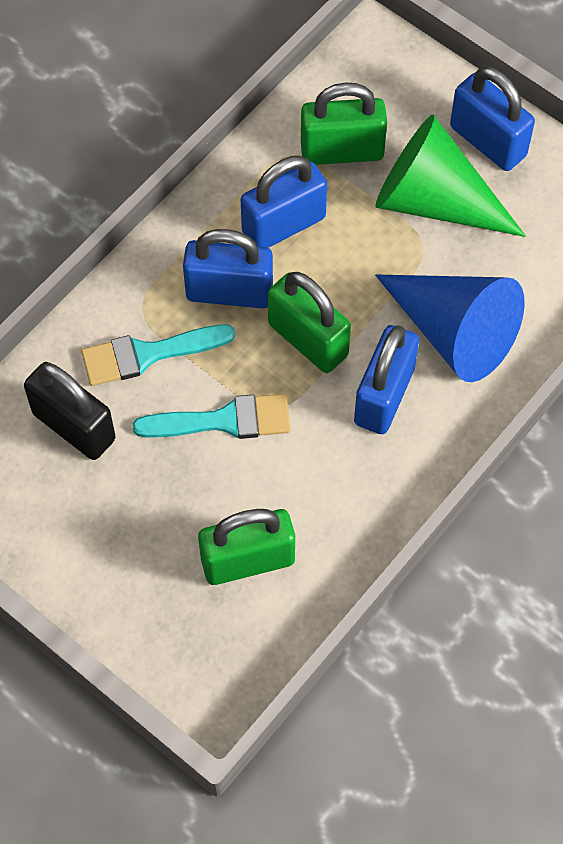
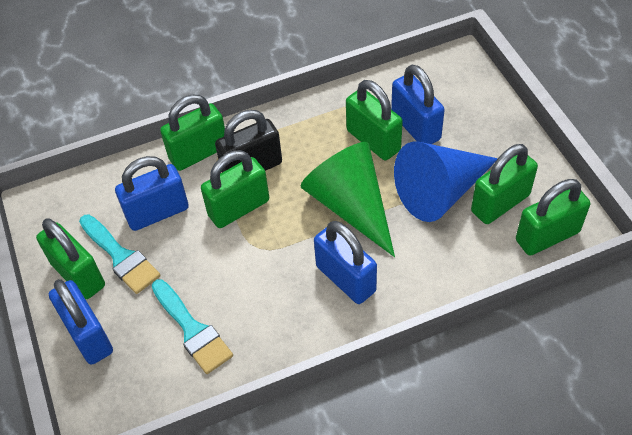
green padlock: [198,509,295,585] [268,272,351,373] [301,82,387,165] = 3 -> [36,219,105,299] [160,95,225,171] [201,150,269,228] [346,80,403,160] [471,144,538,224] [516,179,590,256] = 6

